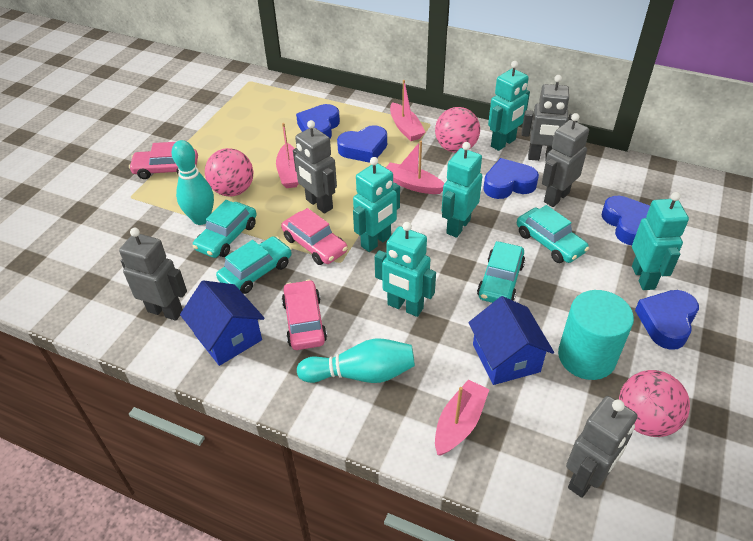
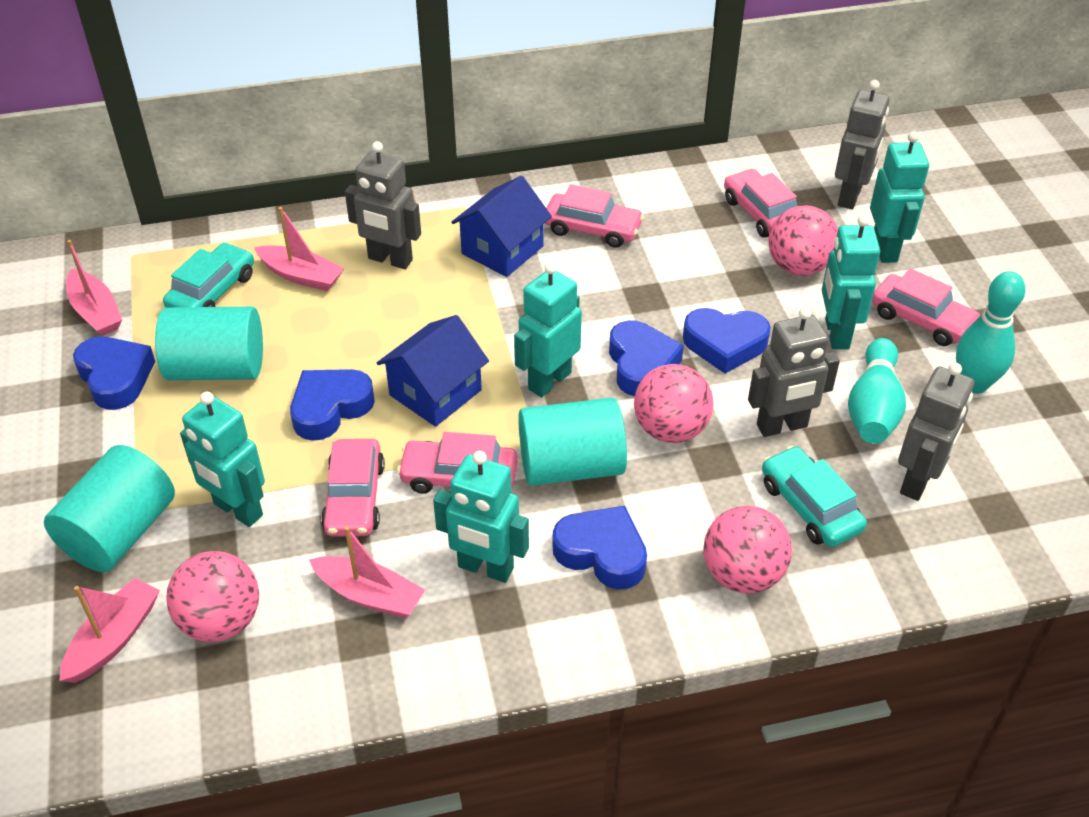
grey robot: [119,228,187,321] [293,120,337,214] [521,75,577,161] [542,113,589,207] [566,396,637,498] = 5 -> [345,141,421,269] [748,307,840,437] [835,80,889,209] [898,363,974,501] = 4
pink ball: [205,148,254,196] [435,107,480,153] [619,370,690,437] = 3 -> [166,551,259,642] [634,364,714,443] [703,505,792,594] [768,205,838,276] = 4
pink car: [129,142,198,179] [281,208,348,265] [282,280,327,350] = 3 -> [321,439,385,537] [397,432,518,494] [545,184,644,248] [724,169,797,238] [872,268,980,346] = 5
turquoise car: [193,200,257,258] [216,236,292,294] [477,241,525,303] [517,205,589,263] = 4 -> [163,242,254,308] [762,446,867,547] = 2
turquoise cylinder: [558,290,634,380] = 1 -> [44,445,175,572] [155,307,263,380] [518,398,627,486] = 3

